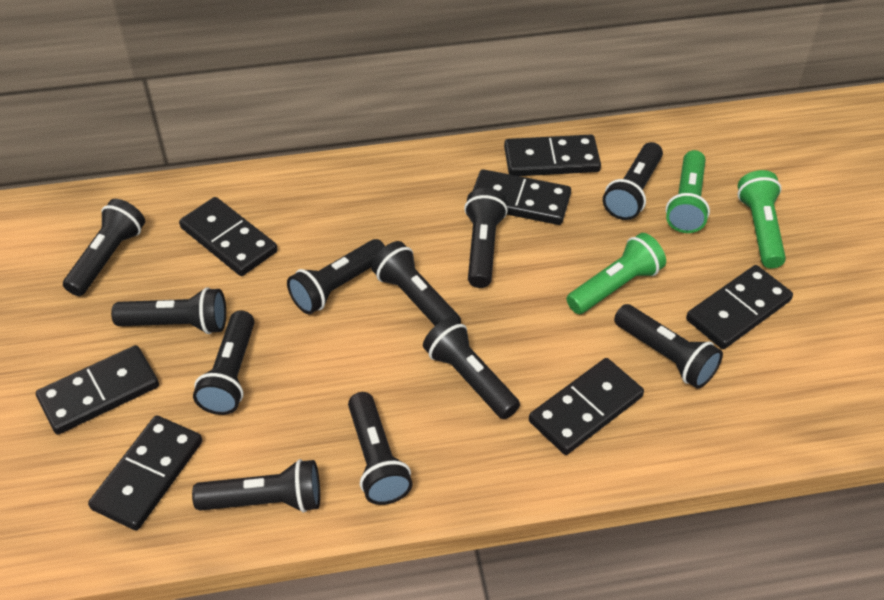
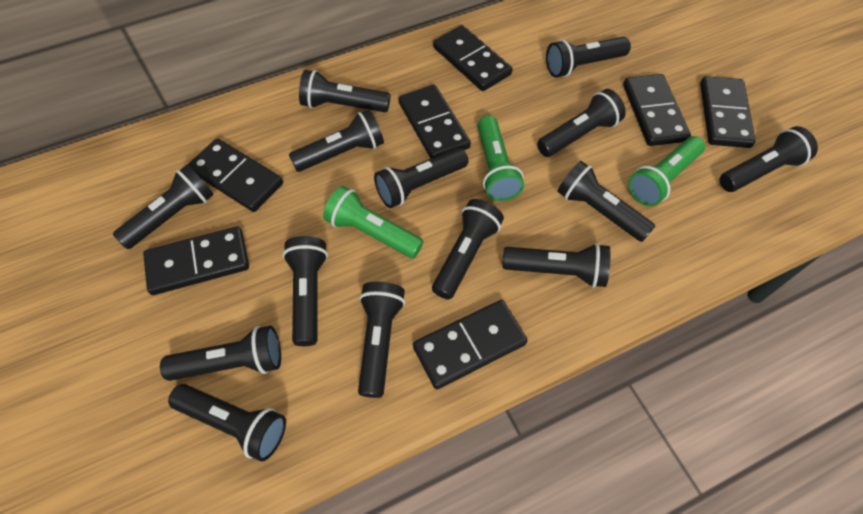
black flashlight: [63,199,145,296] [111,287,226,334] [192,459,320,513] [193,310,255,415] [287,239,385,314] [348,392,413,505] [371,241,461,326] [423,317,520,419] [464,188,508,288] [603,142,663,220] [614,304,723,389] = 11 -> [113,165,214,249] [160,325,281,381] [168,384,286,461] [283,236,328,346] [289,110,384,172] [299,70,390,112] [358,282,405,398] [374,148,468,208] [432,199,504,300] [502,243,611,288] [537,89,626,157] [546,37,631,78] [557,161,655,242] [719,126,818,192] = 14

